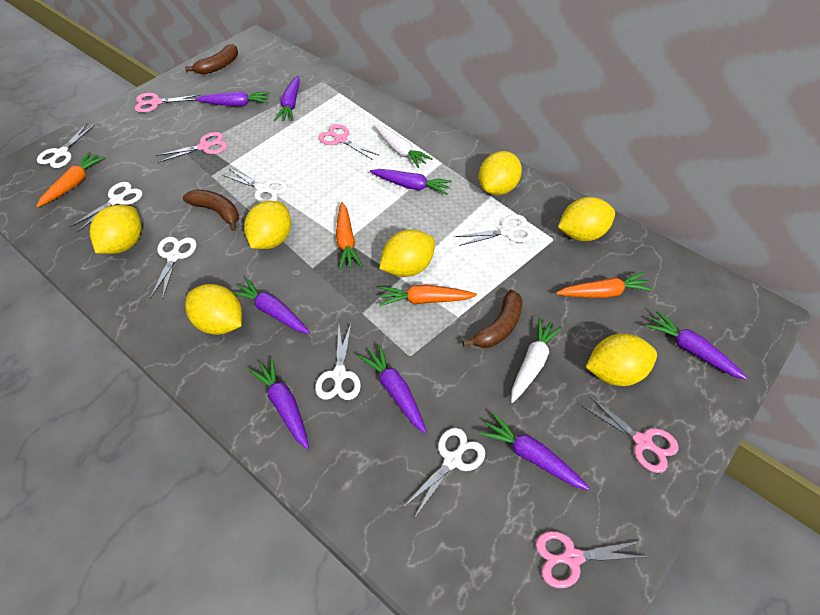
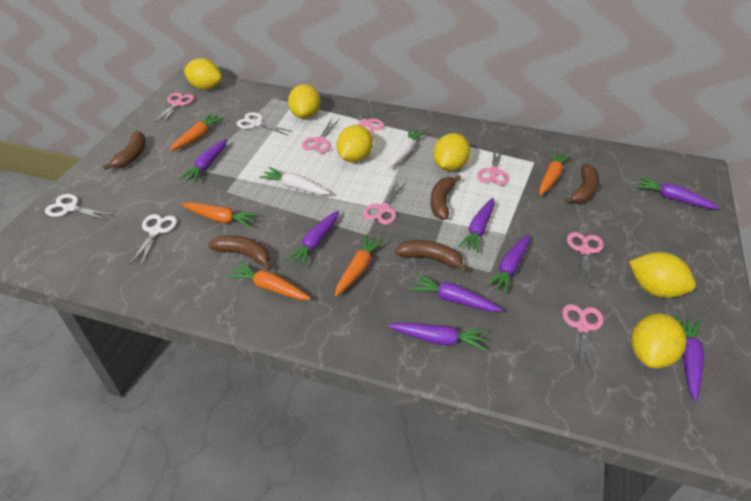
brown banana: [183,189,239,231] [185,44,238,74] [462,290,522,348] = 3 -> [103,131,146,170] [208,235,272,271] [395,240,468,273] [431,175,461,220] [565,164,599,203] = 5
orange carrot: [36,152,105,207] [336,202,362,270] [379,285,477,306] [556,272,653,298] = 4 -> [170,113,224,151] [181,202,258,228] [227,262,311,300] [335,234,385,297] [539,151,571,195] = 5
pink scissors: [135,93,200,113] [156,132,227,163] [318,124,380,160] [536,531,647,588] [581,396,679,473] = 5 -> [154,93,194,124] [302,118,340,153] [340,103,385,133] [363,180,406,225] [477,146,509,185] [562,304,604,374] [567,232,604,287] = 7
white scissors: [37,124,95,168] [70,182,142,233] [150,237,197,300] [221,168,288,203] [315,324,361,400] [404,428,485,517] [456,214,534,246] = 7 -> [45,194,113,221] [130,214,177,267] [236,112,293,135] = 3
yellow lemon: [89,205,142,254] [185,284,242,335] [244,201,291,249] [379,230,435,277] [479,151,522,195] [558,197,615,241] [586,334,657,386] = 7 -> [184,58,222,90] [288,84,320,119] [336,125,373,162] [433,133,470,171] [629,252,696,298] [631,314,686,368] = 6

